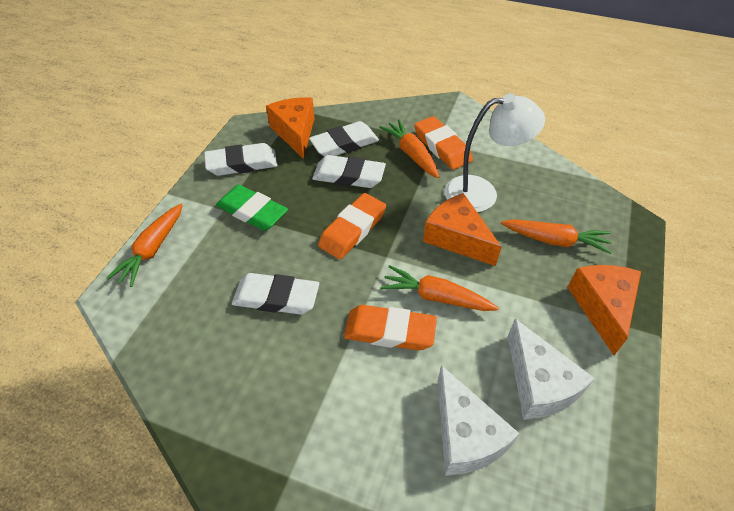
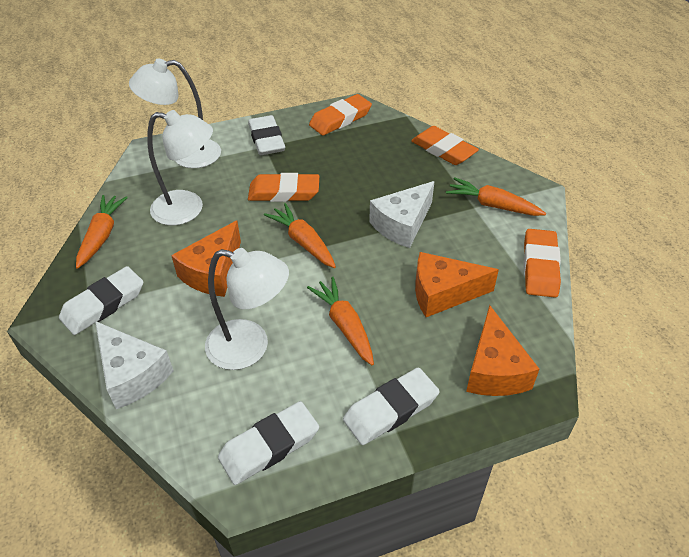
green eraser: [216,185,288,231] = 1 -> none = 0
orange eraser: [318,193,386,259] [344,305,437,351] [414,116,473,170] = 3 -> [248,173,319,202] [309,94,372,135] [411,126,479,165] [524,229,561,298] = 4
white lamp: [445,93,545,212] = 1 -> [129,59,221,168] [147,110,213,225] [205,248,289,370] = 3

